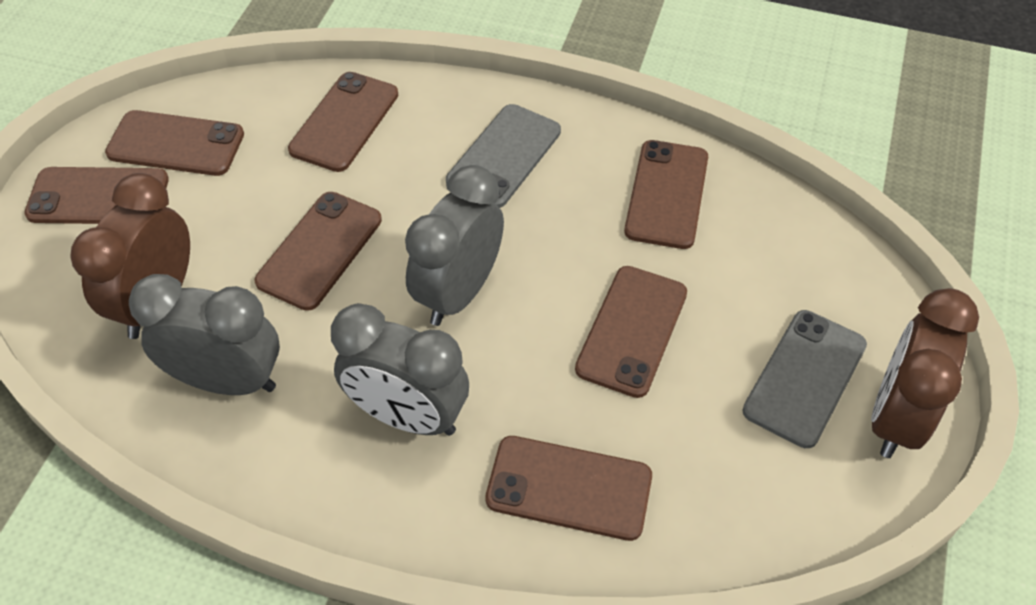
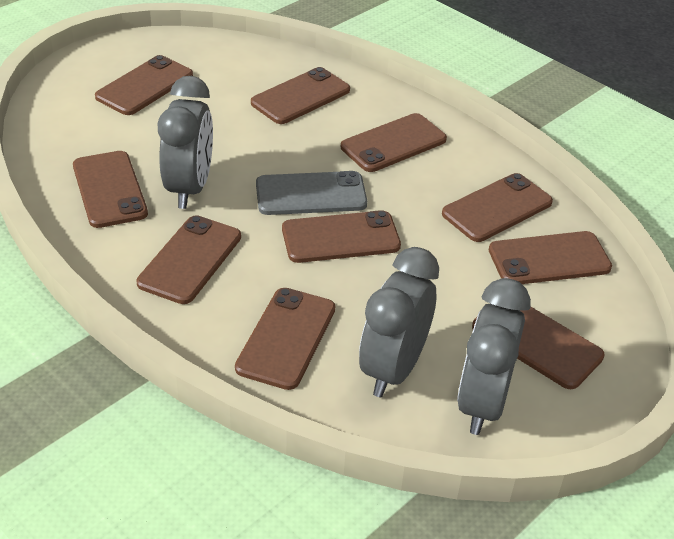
brown clock: [70,173,190,339] [871,288,979,458] = 2 -> none = 0
brown phone: [24,167,169,224] [105,110,244,176] [255,192,382,311] [288,72,398,172] [485,436,652,541] [575,266,687,398] [624,140,708,249] = 7 -> [73,151,148,228] [95,55,193,115] [136,215,241,304] [235,288,335,390] [251,67,350,124] [282,210,401,263] [341,113,447,172] [442,173,553,242] [472,306,604,389] [489,231,612,284] = 10
grey phone: [446,104,561,208] [743,310,867,448] = 2 -> [256,171,367,215] = 1

